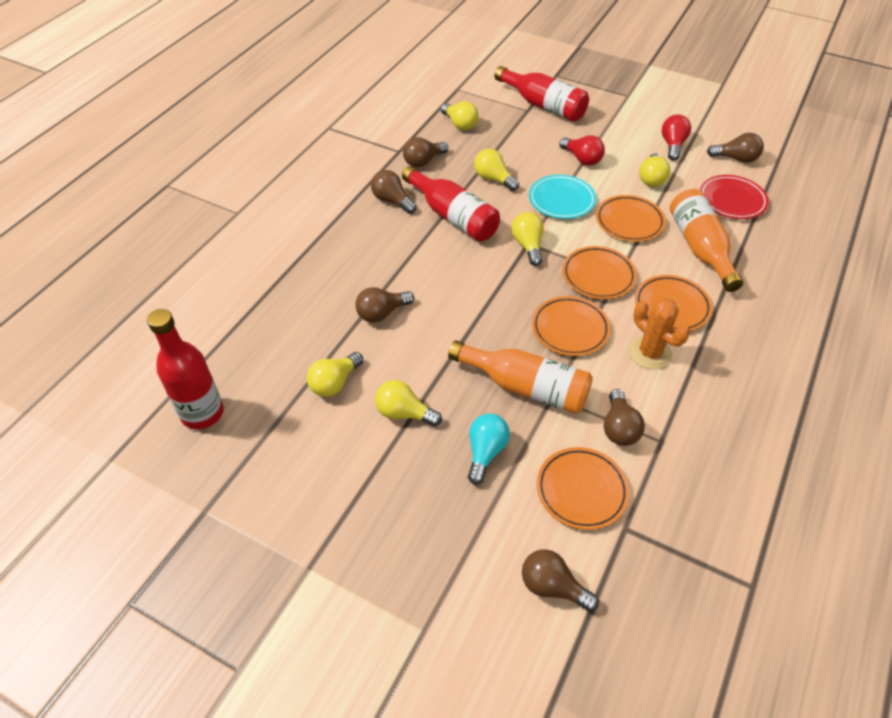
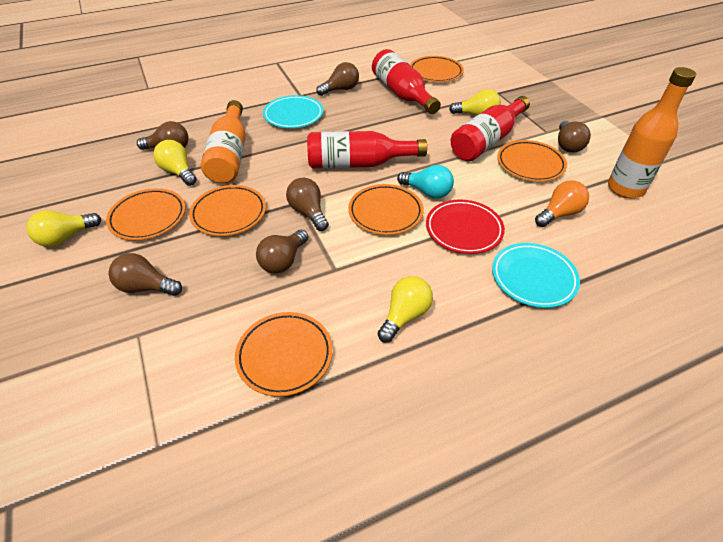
orange cactus: [629,298,690,370] = 1 -> none = 0
orange light bulb: none = 0 -> [535,180,589,227] = 1
orange plate: [532,296,611,356] [537,447,629,530] [562,246,637,299] [596,195,666,242] [635,275,713,331] = 5 -> [106,188,185,240] [189,185,266,236] [235,312,333,396] [348,184,424,235] [410,56,464,82] [497,140,567,182] = 6
red light bulb: [559,135,605,166] [662,114,691,160] = 2 -> none = 0
turquoise plate: [529,175,596,219] = 1 -> [263,95,324,128] [492,243,580,308] = 2
yellow light bulb: [307,352,363,397] [375,380,442,426] [441,101,479,130] [474,149,519,191] [511,212,544,266] [639,153,670,187] = 6 -> [26,210,101,247] [153,140,197,186] [378,276,433,343] [449,89,501,116] = 4

